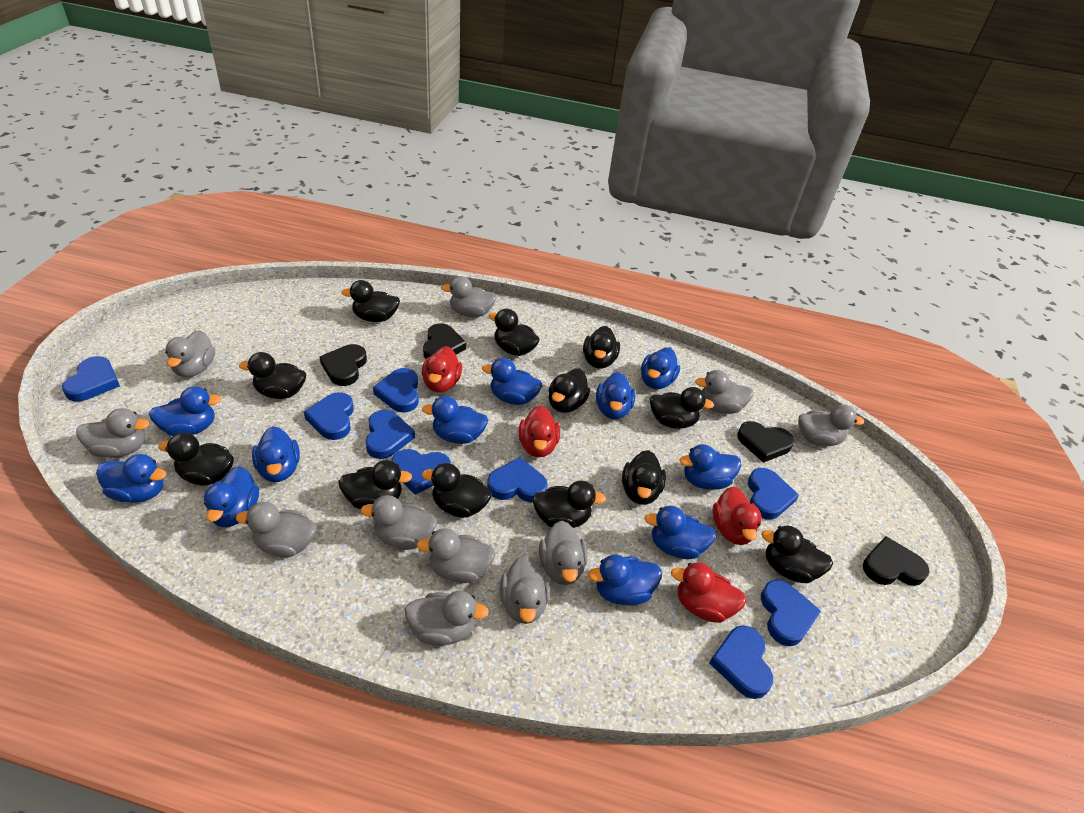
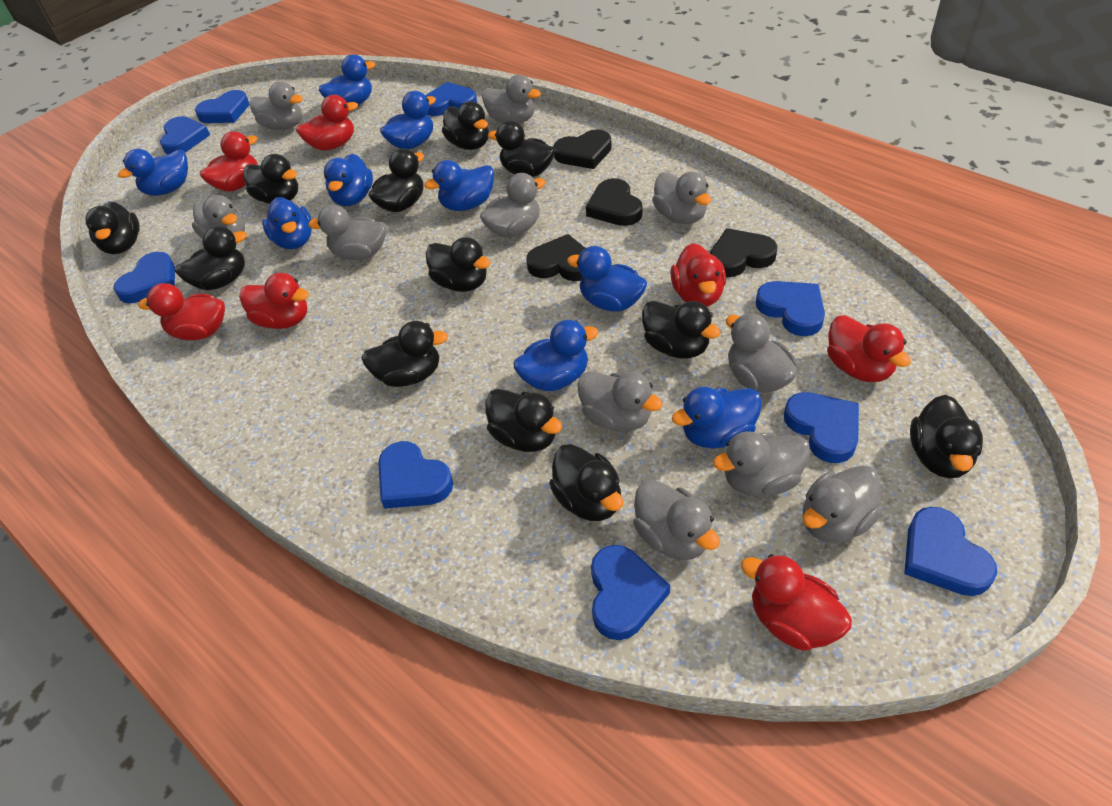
blue duck: [96,454,166,503] [149,386,221,436] [203,466,259,527] [252,426,300,482] [422,396,488,444] [482,358,542,405] [588,555,662,605] [596,372,635,419] [641,348,680,389] [644,506,716,559] [680,444,741,490] = 11 -> [118,149,188,196] [262,197,312,249] [319,54,375,105] [324,154,373,206] [380,91,436,149] [424,160,494,211] [513,320,598,391] [567,246,647,312] [672,387,762,448] = 9
red duck: [422,346,462,392] [519,406,560,457] [671,562,746,623] [712,486,762,545] = 4 -> [138,283,225,341] [200,131,258,192] [239,273,309,329] [296,95,358,151] [670,243,726,307] [741,554,852,651] [827,315,911,382] = 7

